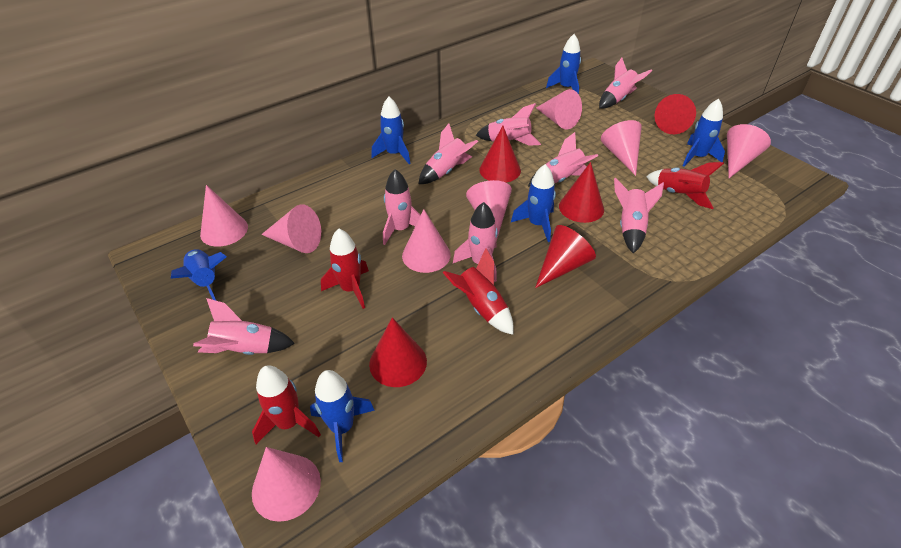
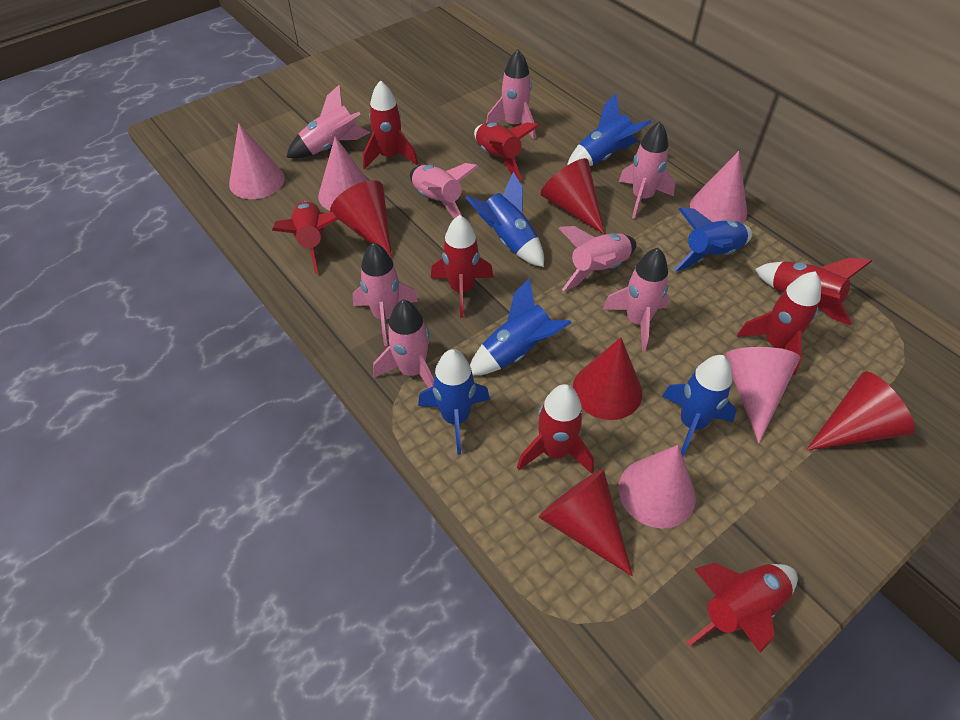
pink cone: [200,185,248,247] [252,447,321,522] [261,205,321,253] [402,209,451,273] [466,180,512,241] [536,89,582,130] [601,120,642,176] [727,124,771,178] = 8 -> [229,123,285,199] [318,136,368,211] [619,445,696,529] [690,151,747,223] [724,347,800,443] = 5
red rocket: [252,365,321,444] [321,229,369,309] [442,248,514,335] [646,162,724,209] = 4 -> [272,201,338,274] [363,80,418,170] [431,215,494,318] [474,122,539,181] [517,384,594,474] [686,563,798,653] [737,271,821,375] [755,258,872,326] = 8

